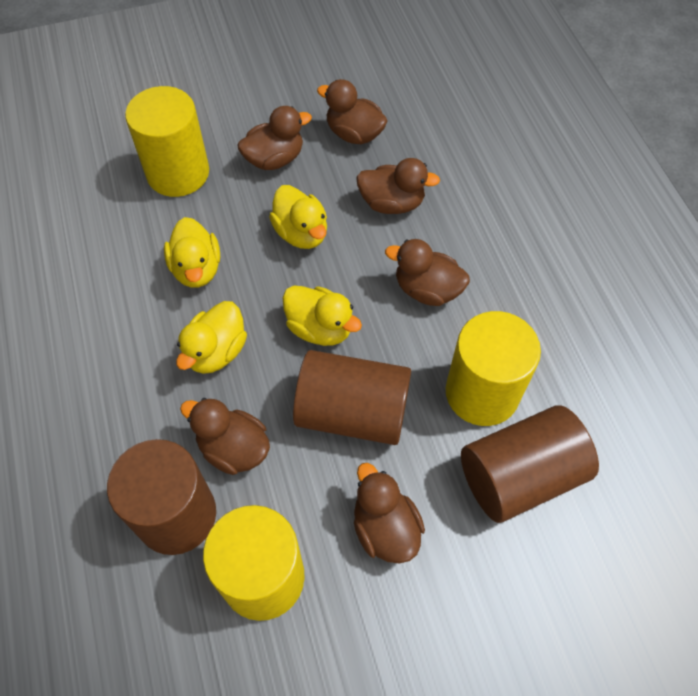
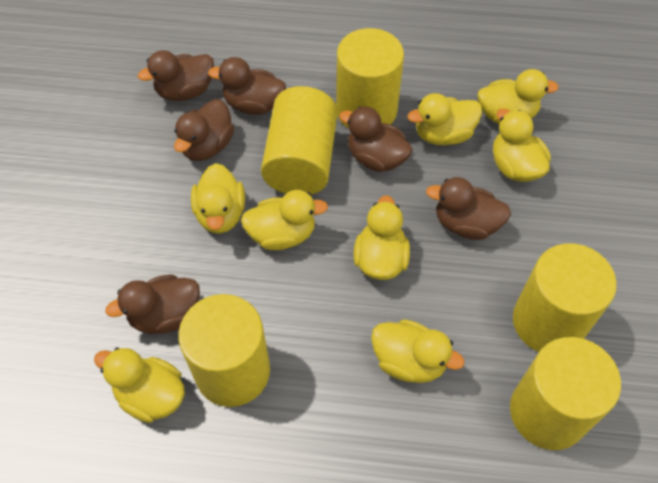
brown cylinder: [107,439,216,555] [293,350,411,445] [461,405,599,523] = 3 -> none = 0
yellow cylinder: [125,86,209,197] [203,505,305,621] [446,311,541,426] = 3 -> [178,294,270,407] [261,86,338,195] [336,28,404,129] [510,337,621,450] [513,243,617,352] = 5
yellow duck: [164,217,220,288] [176,301,247,374] [269,185,327,249] [283,286,362,346] = 4 -> [94,348,185,423] [191,163,245,234] [241,190,328,250] [354,195,410,280] [371,319,464,383] [407,93,482,145] [478,69,559,124] [493,108,551,182] = 8

